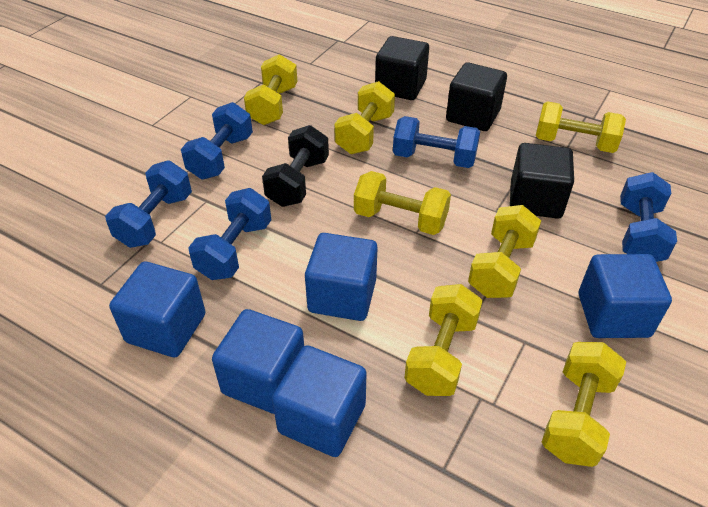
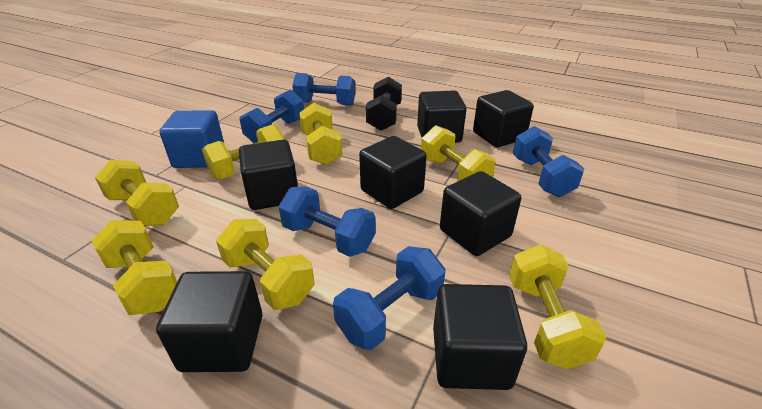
black cube: [375,36,429,100] [446,62,507,131] [510,143,574,219] = 3 -> [156,271,263,372] [239,140,298,210] [359,136,427,209] [417,91,467,143] [433,284,527,390] [440,171,521,256] [473,90,534,147] = 7
blue cube: [109,261,206,357] [212,309,304,414] [272,345,367,457] [305,233,378,321] [579,254,672,338] = 5 -> [160,110,224,168] = 1

